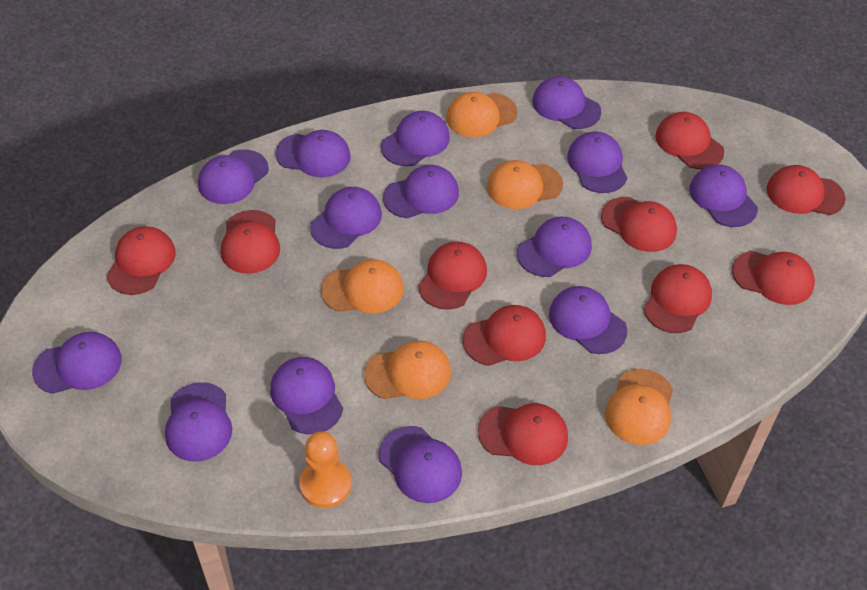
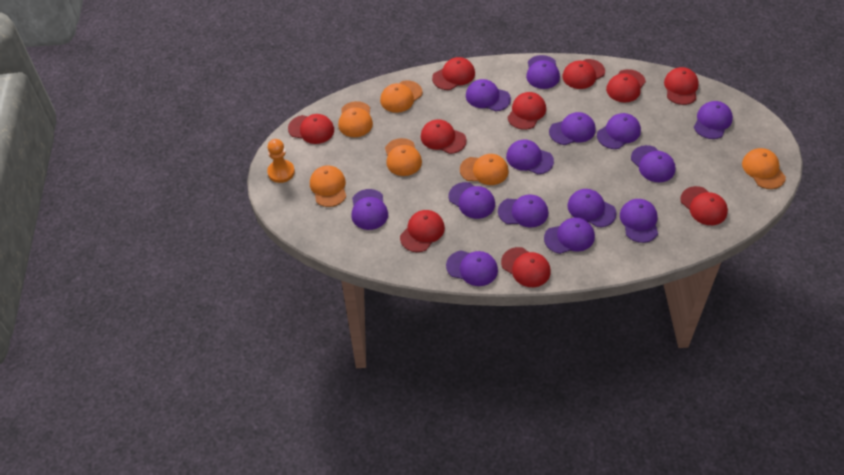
orange cap: [321,260,404,313] [364,341,451,399] [446,92,517,137] [487,160,563,209] [605,369,673,445] = 5 -> [310,165,346,207] [338,101,373,137] [380,80,423,113] [385,138,422,176] [460,154,509,185] [742,148,786,189] = 6

